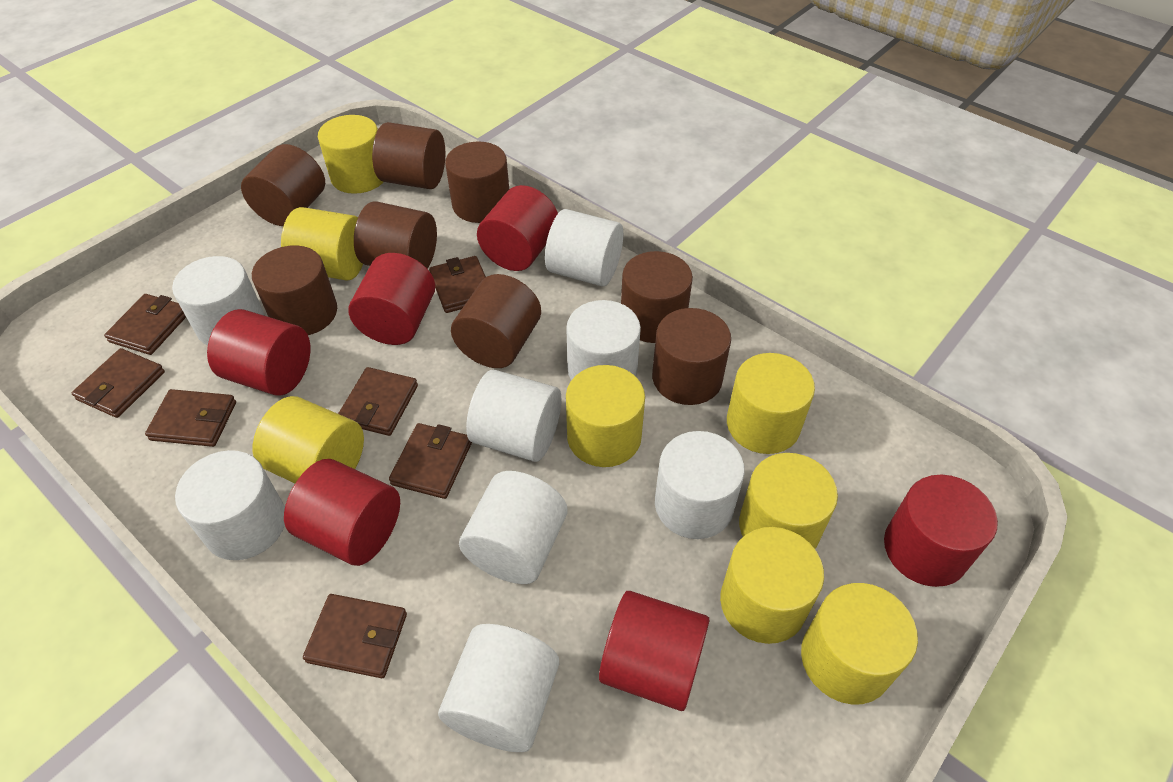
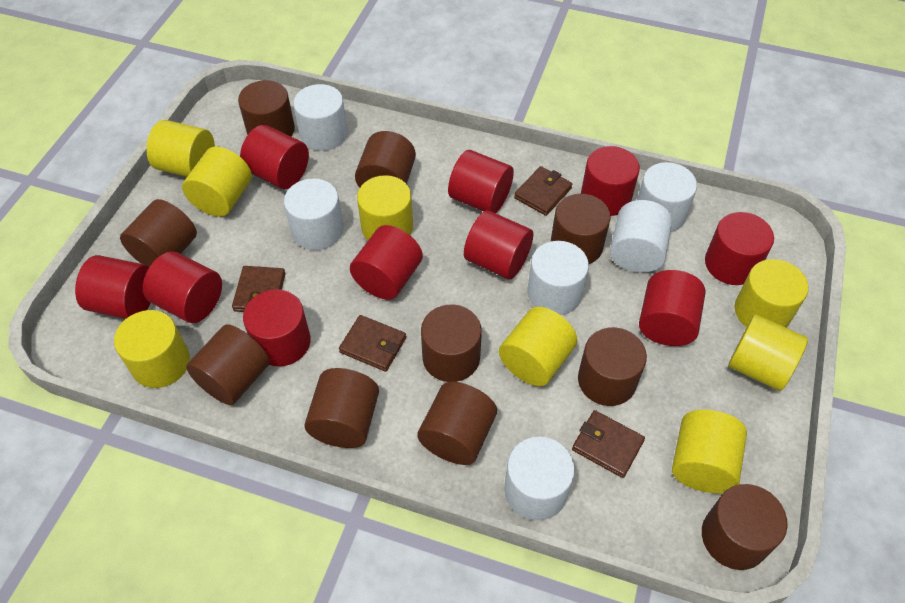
brown cylinder: [241,144,325,226] [252,245,337,335] [354,201,437,269] [372,122,445,189] [445,142,509,223] [451,274,541,368] [621,251,693,343] [652,308,731,405] = 8 -> [120,199,197,267] [186,324,270,405] [238,80,295,136] [304,368,379,448] [355,131,416,188] [417,382,497,465] [421,305,482,382] [551,194,610,264] [578,327,647,406] [702,484,788,570] = 10
brown wallet: [72,348,165,418] [104,294,186,355] [145,389,236,447] [303,594,407,678] [338,367,418,436] [389,423,472,499] [429,256,486,313] = 7 -> [232,266,286,312] [339,315,406,372] [514,166,572,216] [572,410,645,478] = 4
red cylinder: [207,309,310,396] [284,459,400,566] [348,253,435,345] [477,185,558,271] [599,591,709,711] [884,475,998,587] = 6 -> [75,255,150,319] [143,251,222,323] [240,125,309,189] [243,289,311,366] [350,225,423,300] [448,150,514,213] [464,210,533,280] [581,146,640,216] [639,270,705,346] [705,212,774,285] = 10
white cylinder: [172,256,265,345] [175,450,285,560] [438,624,559,752] [459,471,568,584] [466,370,561,462] [545,209,623,287] [566,300,641,380] [655,431,745,539] = 8 -> [284,178,344,250] [293,84,348,151] [504,437,575,521] [528,241,589,315] [610,200,672,273] [637,162,697,232] = 6

